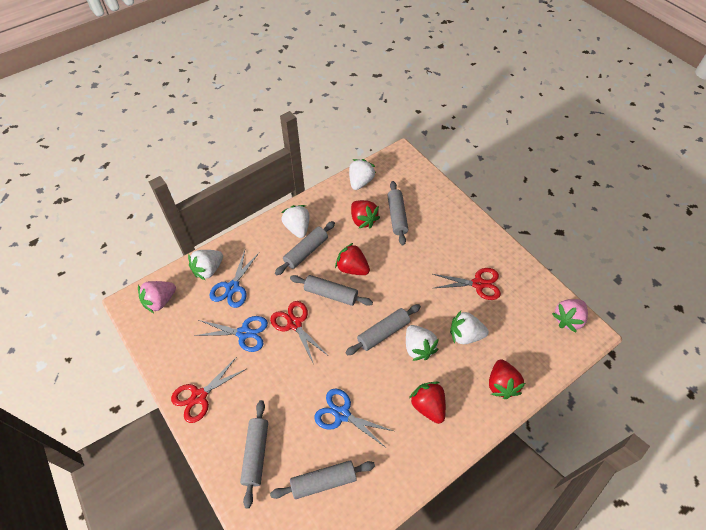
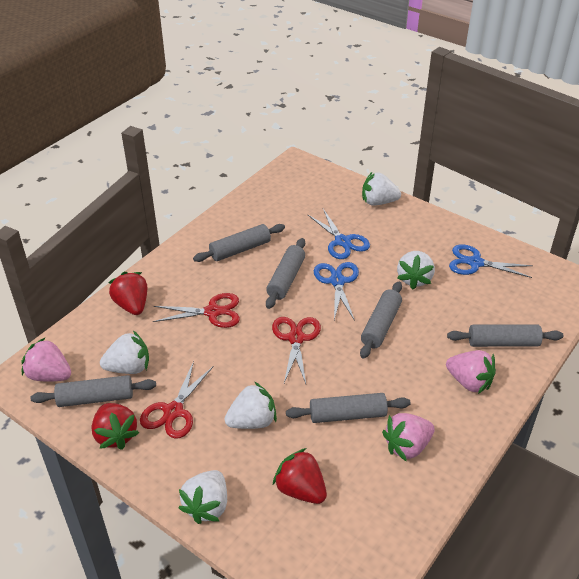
pink strawberry: [138,281,176,313] [552,299,588,332] = 2 -> [21,338,71,382] [382,413,435,462] [446,350,496,394] = 3
red strawberry: [335,243,370,275] [351,200,380,228] [409,382,446,424] [489,359,525,399] = 4 -> [92,403,139,450] [108,272,147,315] [273,448,327,504] = 3

